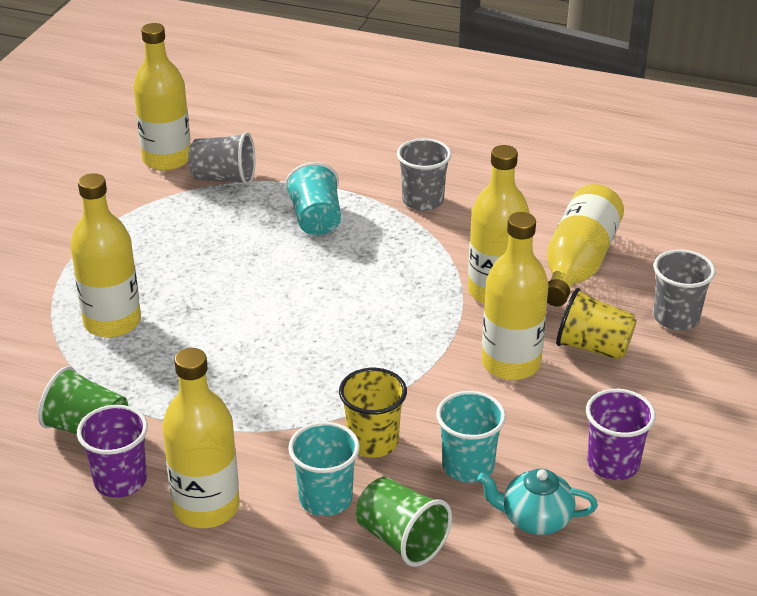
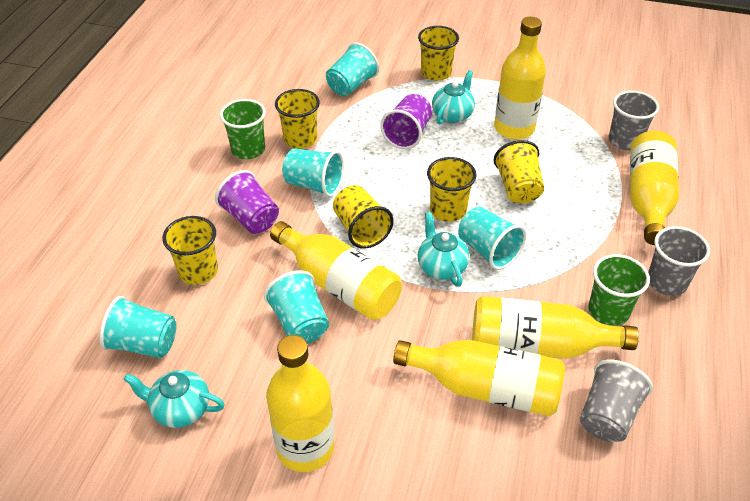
turquoise cup: [285,162,341,235] [288,422,360,516] [436,391,506,483] = 3 -> [99,296,177,358] [264,270,329,344] [282,148,344,197] [326,42,379,96] [458,207,526,270] = 5
turquoise teapot: [477,469,598,535] = 1 -> [123,370,225,428] [418,212,470,287] [432,70,475,124] = 3
yellow cup: [339,368,407,458] [556,288,637,360] = 2 -> [162,216,218,285] [275,89,320,149] [333,185,394,249] [418,26,459,81] [427,157,477,222] [494,140,544,203] = 6

